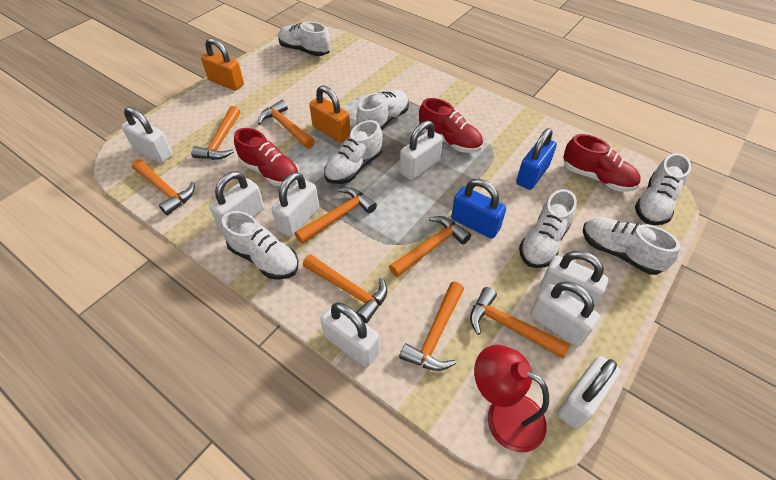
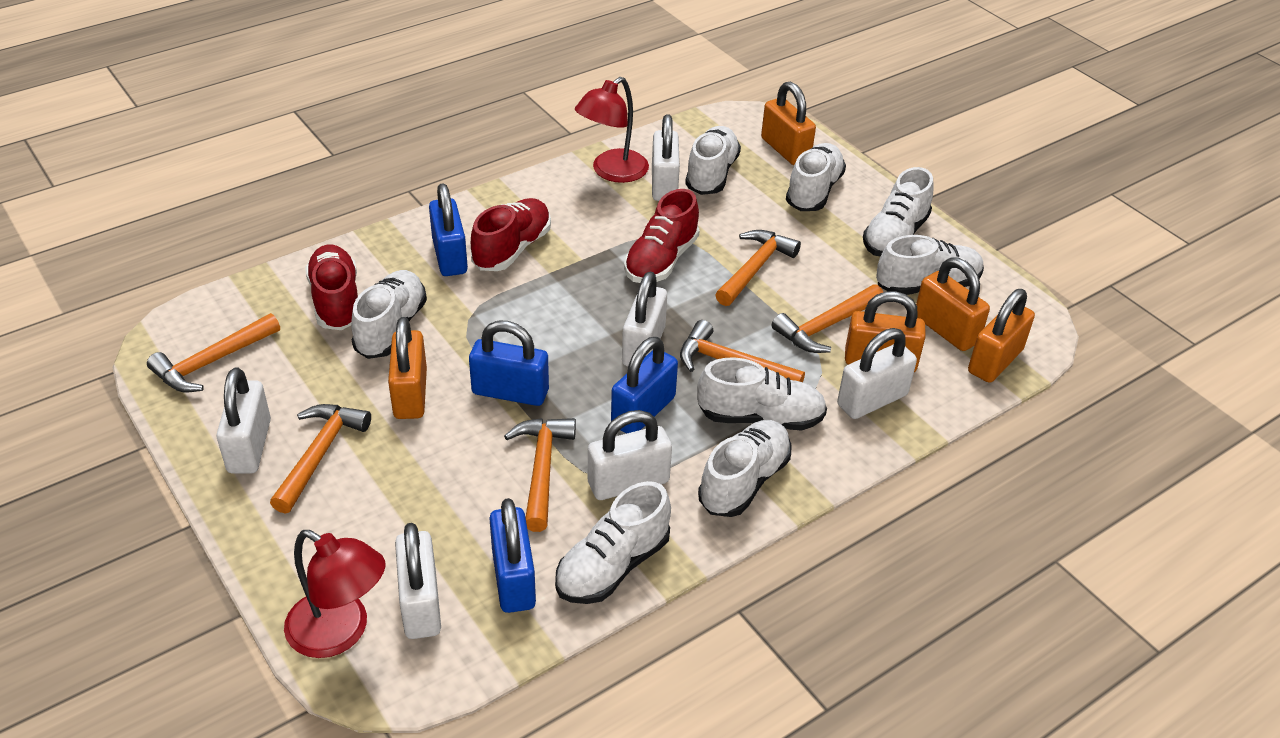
blue padlock: [451,179,506,239] [516,128,557,190] = 2 -> [429,183,468,276] [469,321,549,406] [489,498,536,613] [611,337,678,434] = 4
orange hammer: [132,159,195,215] [191,106,240,160] [258,100,315,149] [295,187,377,244] [303,254,387,323] [389,216,471,277] [399,282,464,371] [470,287,571,358] = 8 -> [147,313,280,393] [270,404,371,514] [504,418,576,532] [680,320,805,382] [715,230,801,306] [772,284,883,353] = 6
orange padlock: [201,38,244,91] [309,86,351,143] = 2 -> [388,317,427,419] [761,81,816,165] [845,291,926,372] [916,257,990,351] [968,289,1035,383] = 5
red lamp: [474,345,549,453] = 1 -> [284,530,385,658] [575,77,649,183] = 2
white padlock: [121,107,173,163] [209,171,264,230] [272,172,319,237] [320,302,380,367] [400,121,443,180] [530,281,600,347] [540,251,608,307] [557,356,621,430] = 8 -> [216,368,271,474] [395,523,441,639] [588,410,672,500] [622,272,667,366] [652,114,680,201] [837,328,917,419] = 6
white shoe: [221,211,298,280] [278,22,331,56] [324,120,383,184] [356,90,409,130] [519,189,577,268] [583,217,680,275] [635,153,691,225] = 7 -> [351,270,427,359] [555,481,671,604] [685,126,741,195] [697,358,827,430] [698,420,792,517] [786,143,846,211] [863,167,934,256] [876,235,984,295] = 8

